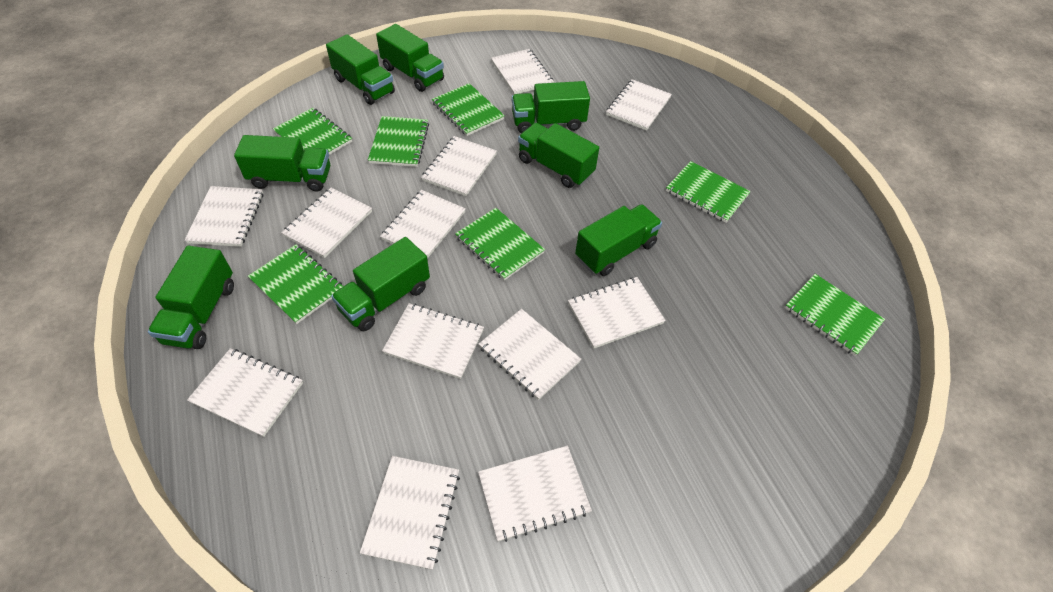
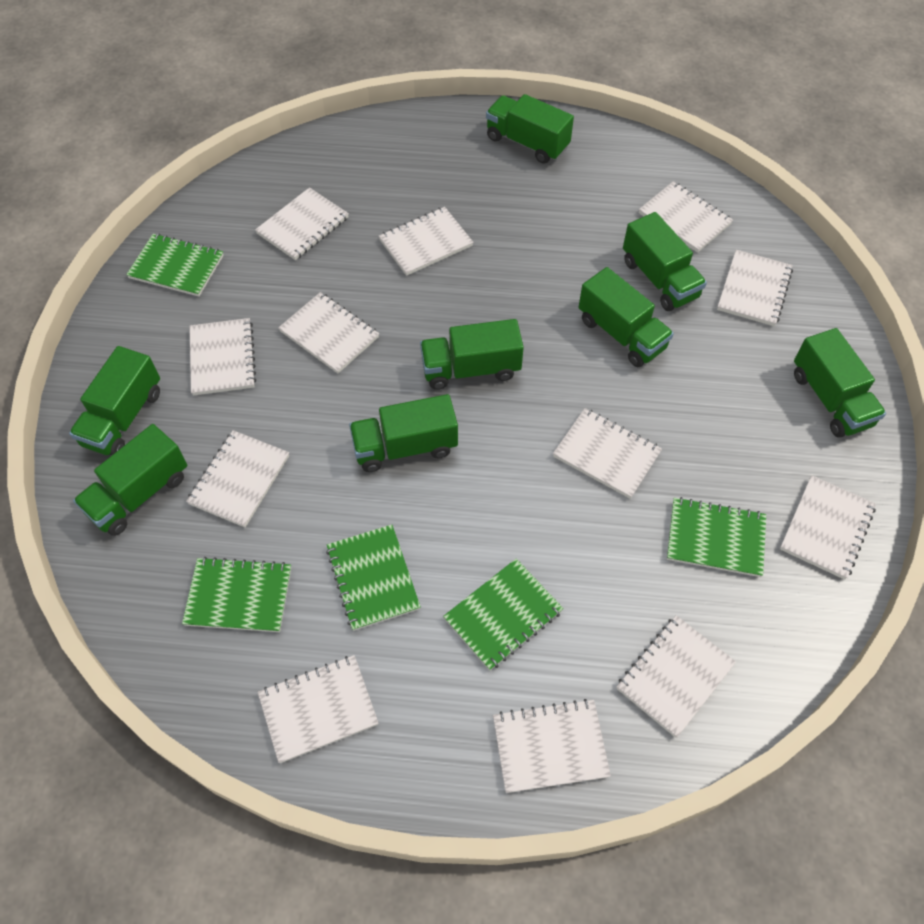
green notebook: [248,244,343,324] [273,108,352,155] [368,116,429,167] [432,83,505,136] [455,208,545,281] [666,161,751,223] [785,274,885,356] = 7 -> [126,234,224,297] [182,557,291,632] [326,524,421,631] [443,559,564,671] [667,497,766,577] = 5

